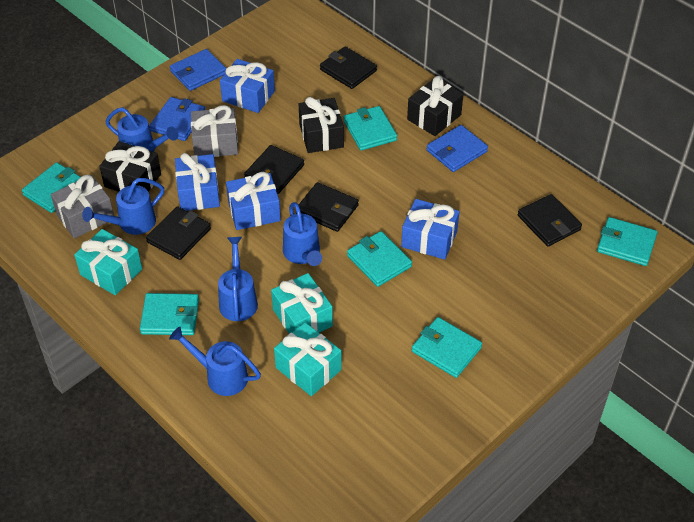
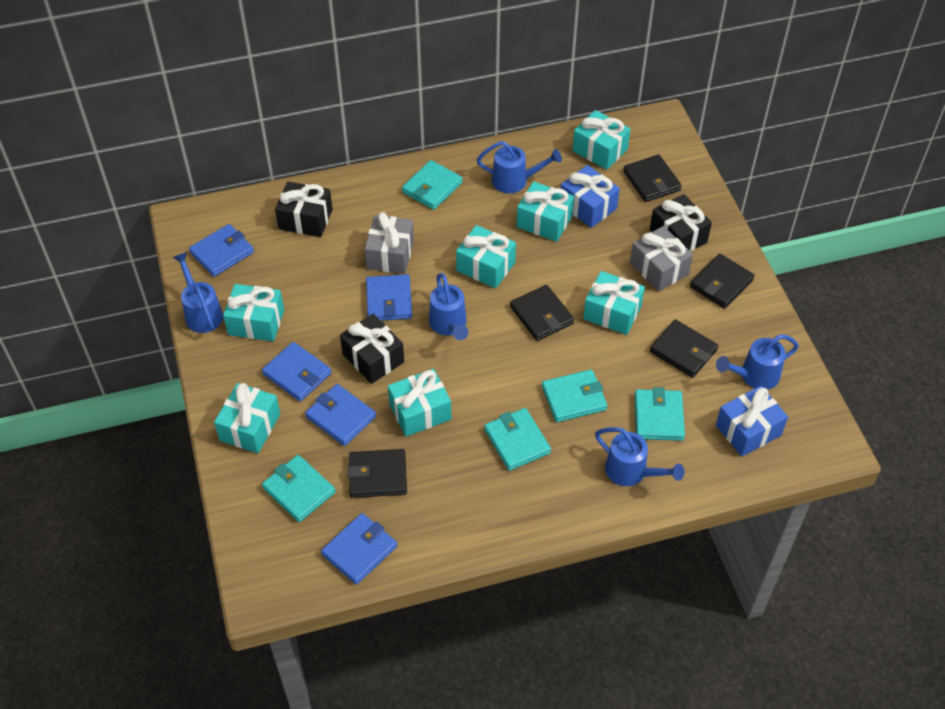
blue gift: [175,153,220,211] [220,59,275,113] [226,172,281,230] [401,199,460,260] = 4 -> [561,165,620,228] [716,386,788,456] = 2
blue wallet: [149,97,205,141] [170,49,226,91] [427,125,488,172] = 3 -> [189,224,254,277] [262,342,331,401] [305,384,376,446] [321,513,397,585] [366,274,413,321] = 5
turquoise gift: [74,229,142,295] [271,273,333,334] [274,322,342,396] = 3 -> [214,383,280,453] [223,284,284,341] [388,369,451,437] [456,225,516,288] [516,182,574,242] [572,110,631,170] [583,271,645,335] = 7
turquoise wallet: [22,162,80,213] [140,293,199,335] [343,106,397,151] [347,231,412,287] [412,317,482,378] [597,217,657,266] = 6 -> [262,455,335,522] [402,160,463,210] [484,408,551,471] [542,370,607,422] [635,387,685,441] = 5

